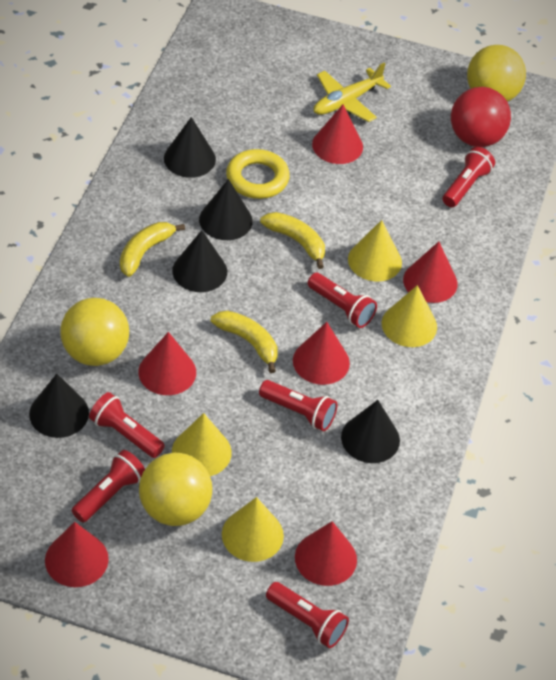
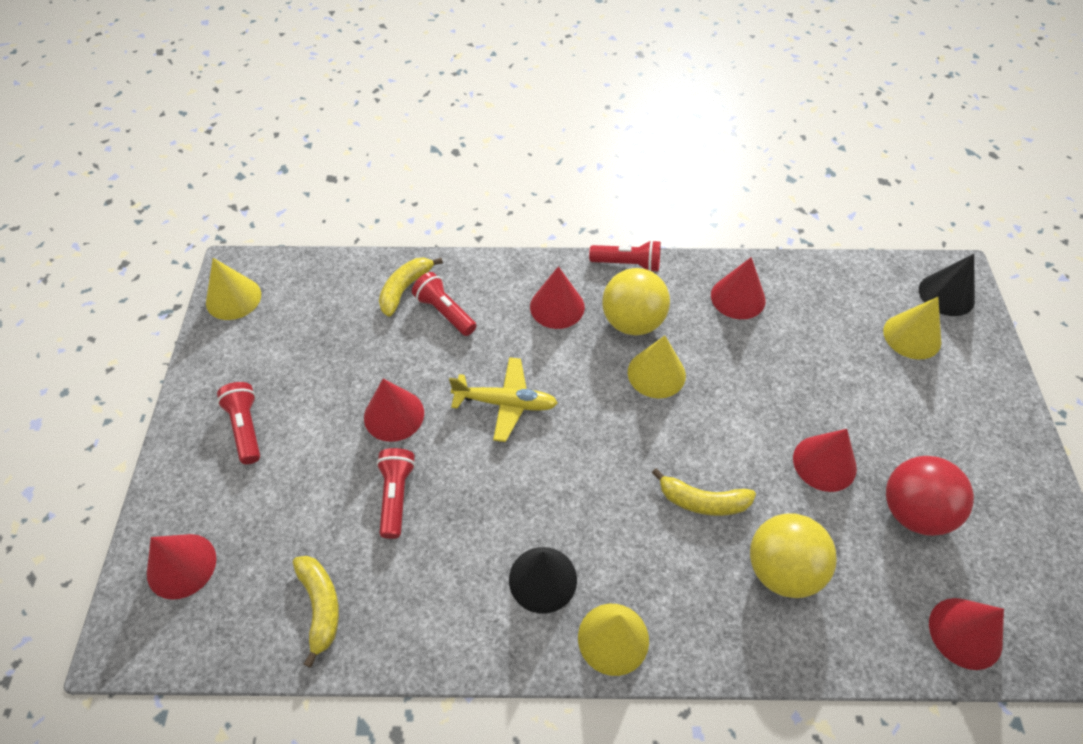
black cone: [29,374,89,438] [164,117,216,178] [172,230,227,292] [199,179,253,240] [341,400,400,463] = 5 -> [509,547,577,614] [919,254,975,316] = 2
red flashlight: [72,450,145,523] [89,392,165,458] [259,380,337,431] [266,582,349,648] [308,273,377,328] [443,147,495,207] = 6 -> [217,382,260,464] [376,448,416,539] [412,272,477,336] [589,240,661,271] = 4
yellow ball: [60,298,129,366] [139,453,212,526] [467,45,526,102] = 3 -> [602,268,670,336] [750,513,837,598] = 2
yellow ring: [226,149,290,199] = 1 -> none = 0

